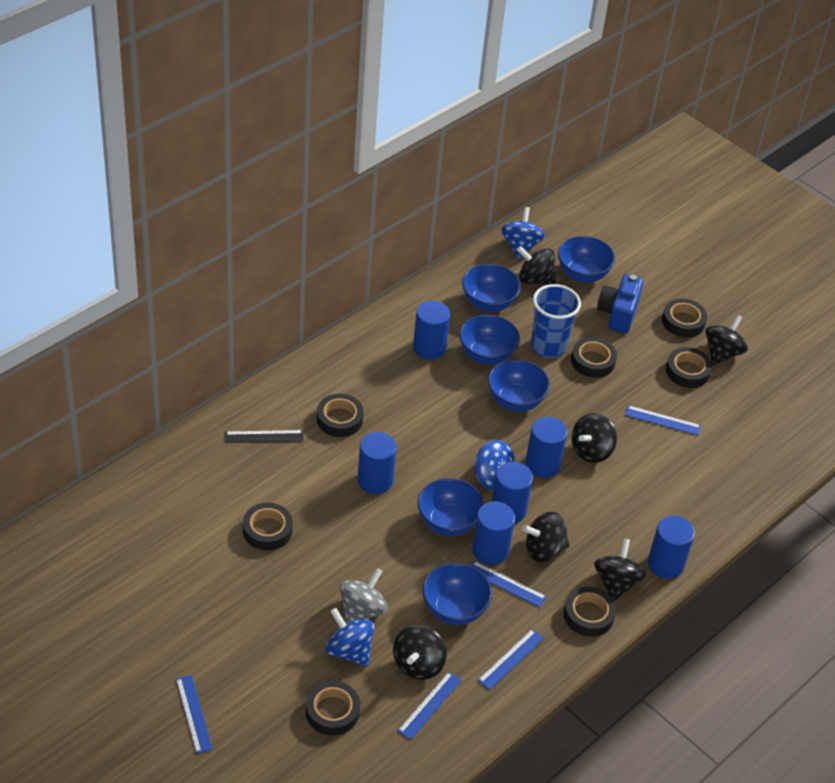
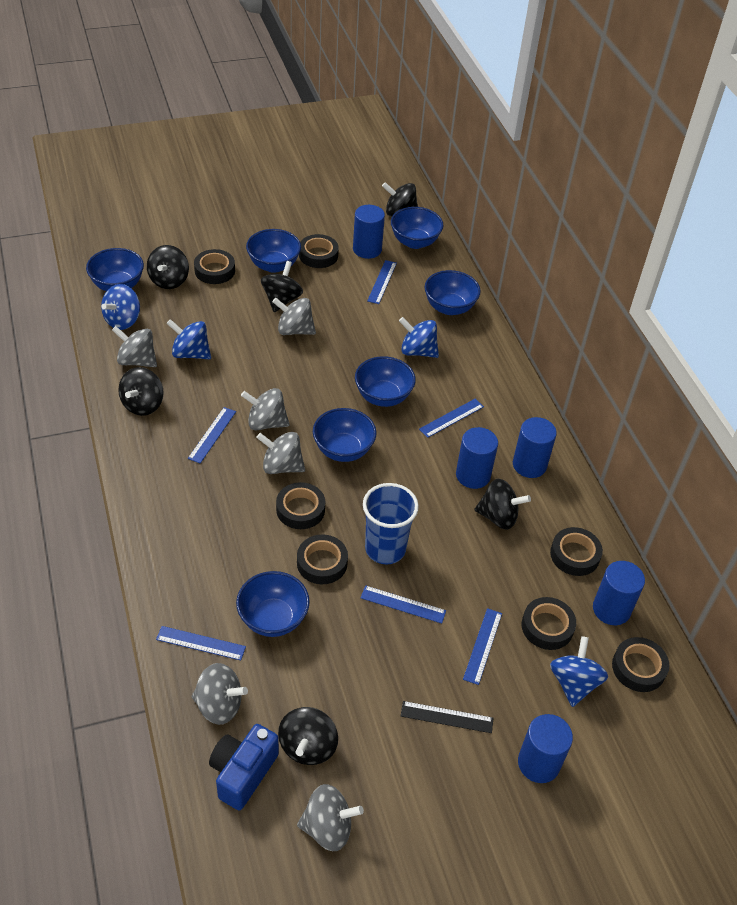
blue bowl: [418,478,484,536] [422,563,492,625] [459,315,520,365] [462,264,521,312] [488,360,550,412] [558,236,615,283] = 6 -> [86,248,144,291] [236,571,310,637] [246,229,301,273] [313,408,377,462] [355,356,416,407] [391,207,443,249] [425,270,481,315] = 7
blue cylinder: [357,432,397,494] [413,301,450,360] [472,501,515,565] [491,462,533,524] [525,417,567,478] [648,516,695,579] = 6 -> [353,205,385,259] [456,427,498,489] [513,417,557,478] [518,714,573,783] [593,561,645,625] = 5
blue ruler: [176,675,213,754] [398,672,462,740] [471,561,547,607] [478,629,544,690] [625,405,701,435] = 5 -> [156,626,246,661] [188,407,236,463] [360,585,446,624] [367,260,397,304] [419,399,484,438] [463,608,502,685] = 6
blue spinning top: [325,608,374,667] [475,440,516,490] [501,207,545,260] = 3 -> [101,284,140,330] [166,319,211,359] [399,317,439,358] [550,636,608,707] = 4
grey spinning top: [339,568,388,623] = 1 -> [112,326,157,367] [192,663,248,725] [241,388,290,430] [256,432,305,474] [272,298,316,335] [297,784,364,851] = 6

